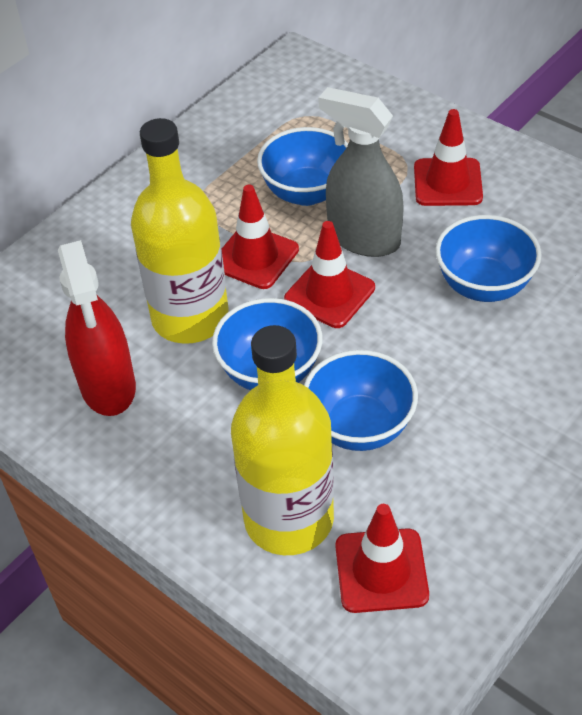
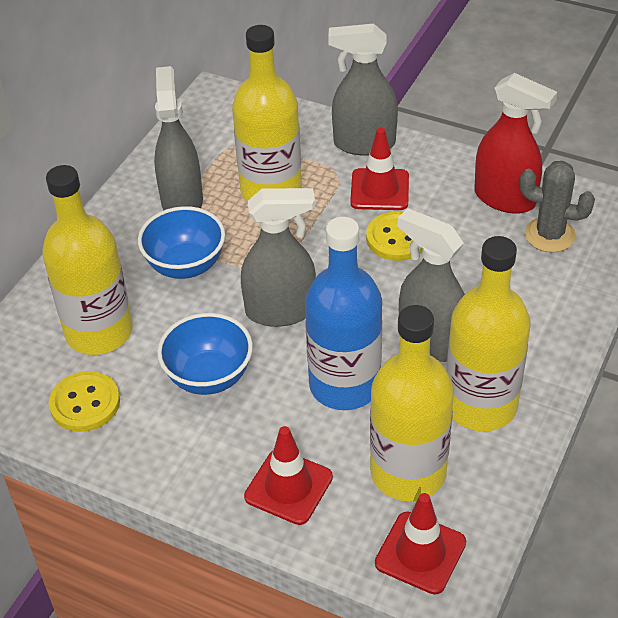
blue bottle: none = 0 -> [305,217,382,410] = 1
blue bowl: [212,298,322,390] [257,127,348,206] [304,350,418,451] [435,215,541,302] = 4 -> [138,206,225,279] [157,313,253,395] = 2
grey cactus: none = 0 -> [520,161,595,252] = 1
grey spray bottle: [318,87,404,257] = 1 -> [154,66,203,211] [241,188,316,327] [328,24,398,156] [398,208,465,362] = 4
red traffic cone: [222,185,299,289] [284,221,375,328] [335,504,429,613] [414,109,483,206] = 4 -> [244,426,333,525] [350,128,409,210] [375,493,466,595] = 3
yellow bottle: [131,118,229,344] [231,325,334,555] = 2 -> [42,165,133,355] [232,25,302,201] [370,305,454,502] [446,236,531,431] = 4
yellow button: none = 0 -> [49,371,120,432] [366,211,422,261] = 2

